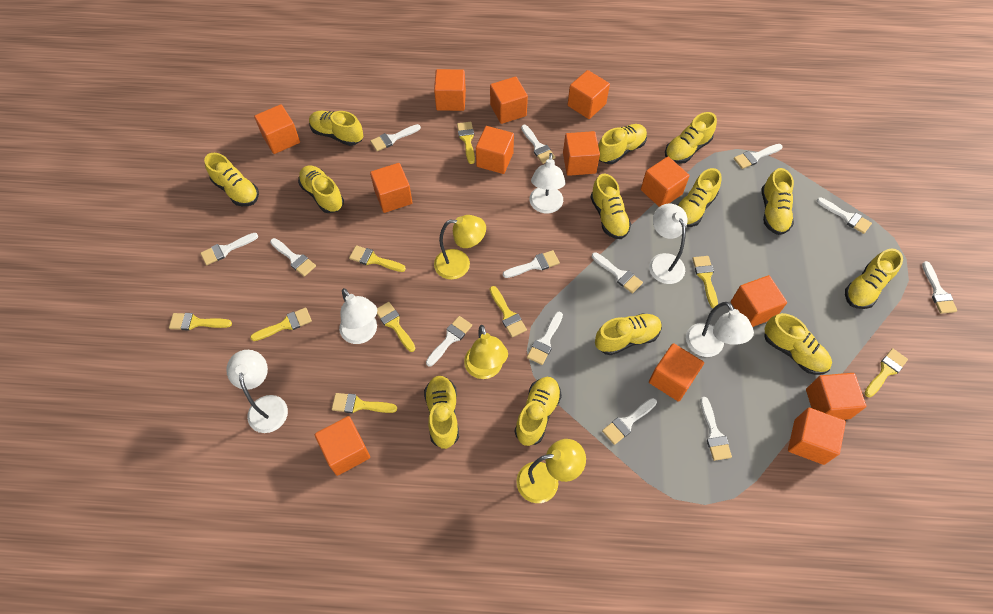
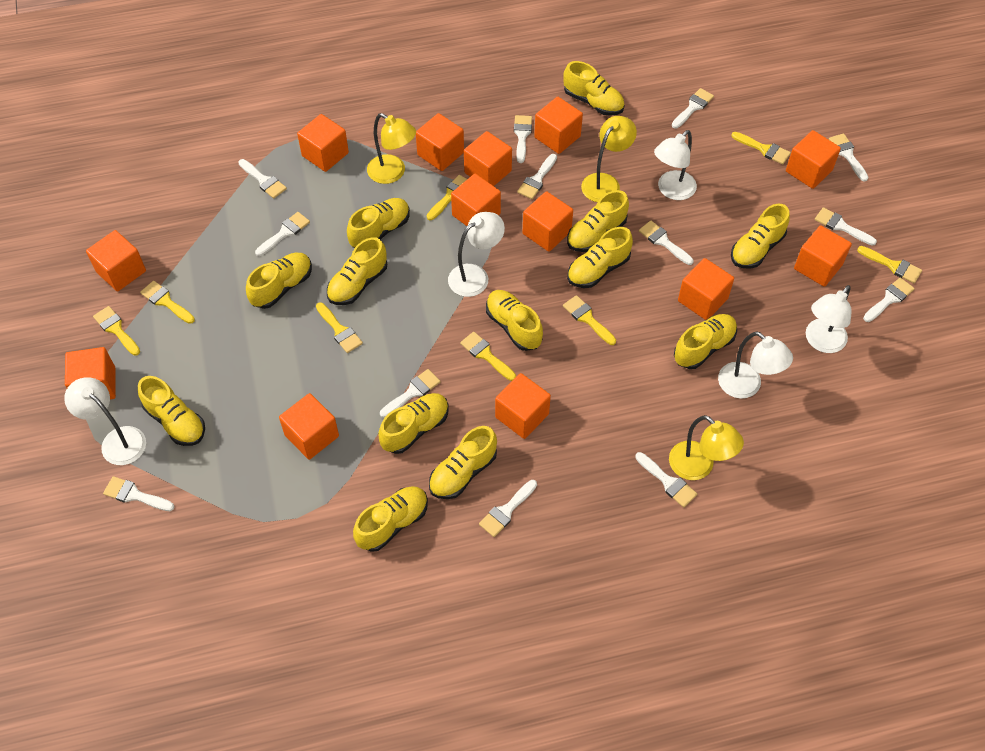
yellow brush: [169,313,232,330] [250,307,312,341] [332,393,397,413] [349,245,406,272] [377,302,415,352] [457,122,475,164] [490,286,527,337] [692,256,718,308] [865,348,908,397] = 9 -> [93,306,140,356] [140,281,195,324] [316,302,363,353] [427,175,467,220] [460,332,516,381] [563,295,616,345] [731,132,791,165] [857,246,922,283] = 8

